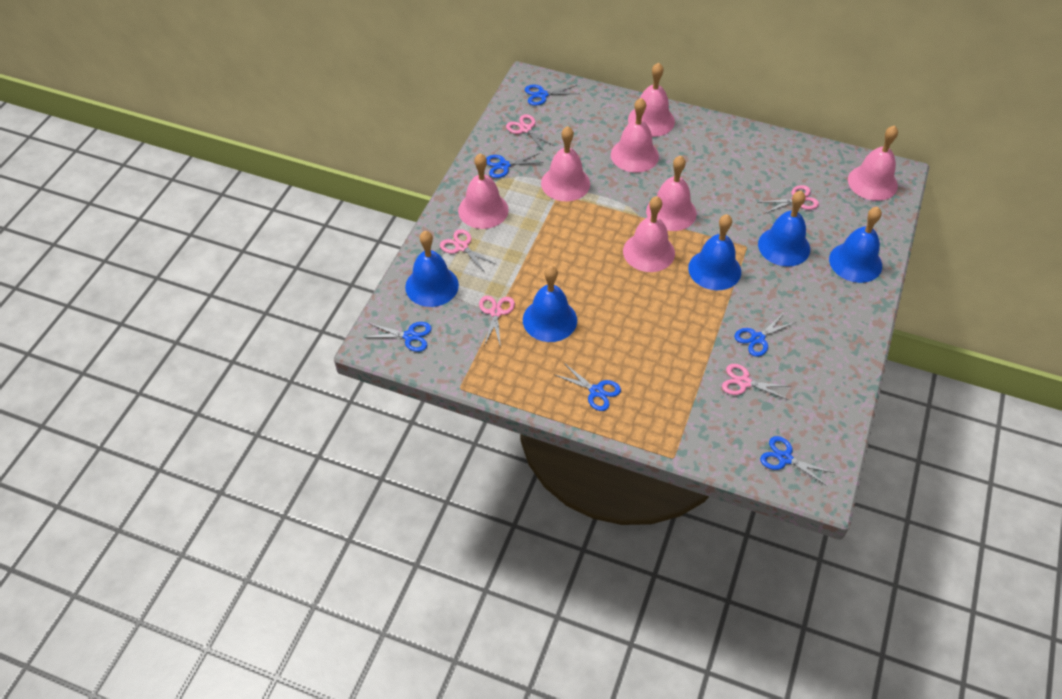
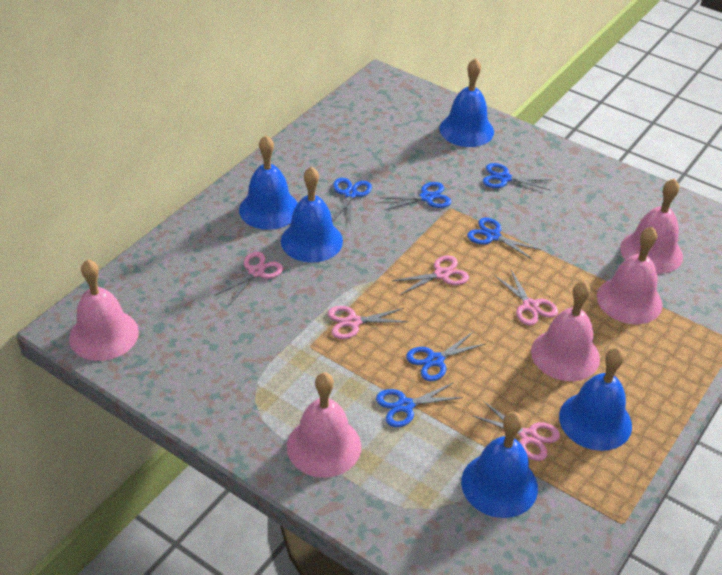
pink bell: [458,153,509,229] [541,126,590,201] [611,98,659,173] [623,196,675,272] [628,63,675,137] [646,155,697,231] [848,125,898,201] = 7 -> [69,259,139,361] [287,372,361,478] [531,281,600,381] [597,227,662,324] [620,179,683,274] = 5

